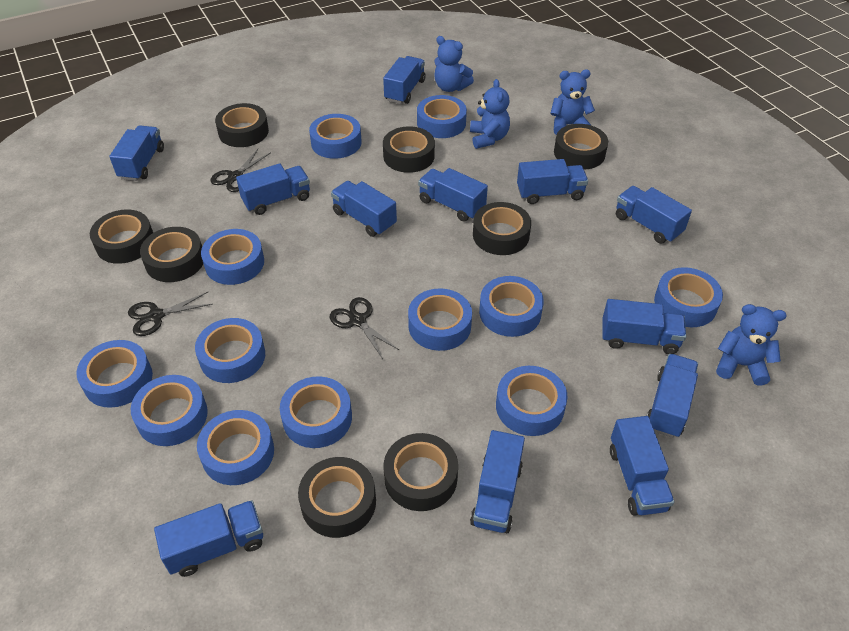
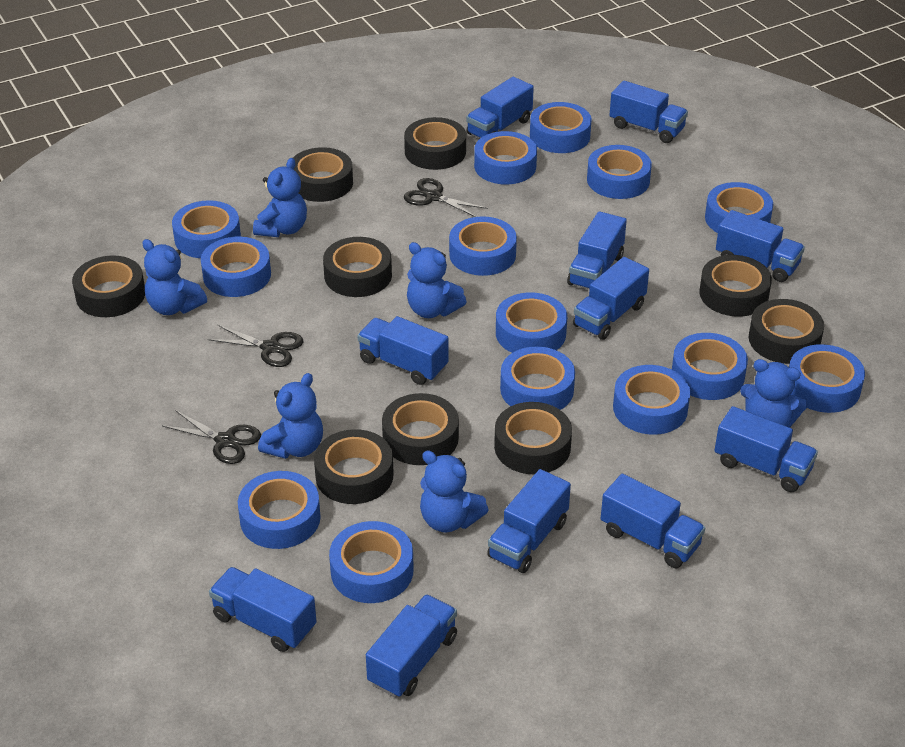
black tape: [90,209,153,264] [140,227,203,282] [215,103,269,147] [298,457,376,538] [383,126,435,173] [384,433,458,511] [473,202,531,255] [554,124,608,170] = 8 -> [72,256,145,317] [293,147,353,202] [314,429,394,504] [323,237,392,297] [382,393,459,465] [404,117,466,170] [494,402,572,474] [699,255,772,317] [749,299,824,364] = 9
blue tape: [76,340,153,408] [131,375,208,446] [195,318,265,383] [197,410,274,485] [201,229,264,285] [280,376,352,448] [309,114,362,159] [408,289,472,351] [417,95,467,138] [479,276,544,337] [496,366,567,436] [654,267,723,327] = 12 -> [172,200,241,258] [201,237,271,297] [238,471,321,549] [329,521,414,603] [449,216,517,276] [474,131,537,185] [496,292,567,353] [500,347,575,410] [530,102,592,153] [587,145,652,199] [613,365,690,435] [672,333,748,400] [705,182,773,233] [789,344,865,413] = 14
blue teddy bear: [434,36,474,92] [470,79,510,149] [550,69,595,135] [716,304,787,386] = 4 -> [142,239,207,315] [253,158,307,237] [258,373,323,459] [407,242,467,318] [420,450,489,532] [740,359,808,428] = 6
blue truck: [109,125,164,181] [154,500,263,577] [236,163,310,215] [331,181,397,237] [383,56,426,104] [418,168,488,222] [470,430,525,533] [517,159,588,204] [602,299,687,354] [610,416,674,516] [616,186,692,244] [647,354,698,438] = 12 -> [209,567,317,652] [357,316,449,385] [366,594,457,698] [466,77,534,138] [487,469,571,573] [567,211,627,289] [573,257,649,340] [601,474,705,568] [610,80,688,143] [714,406,818,492] [716,210,805,282] = 11

